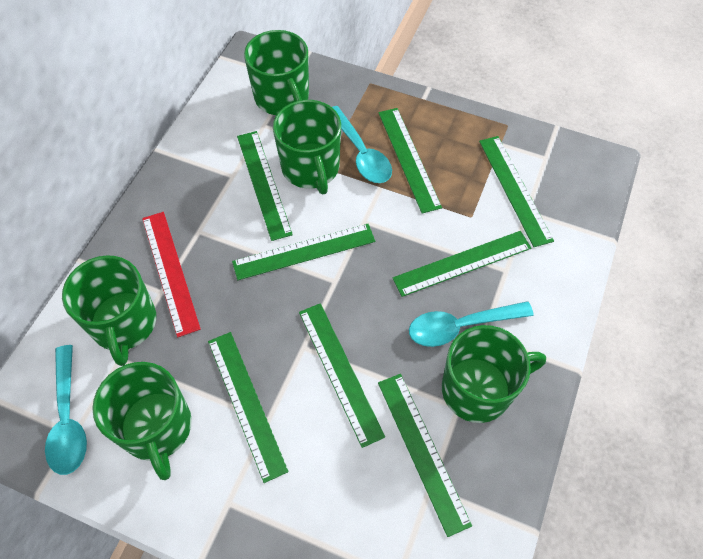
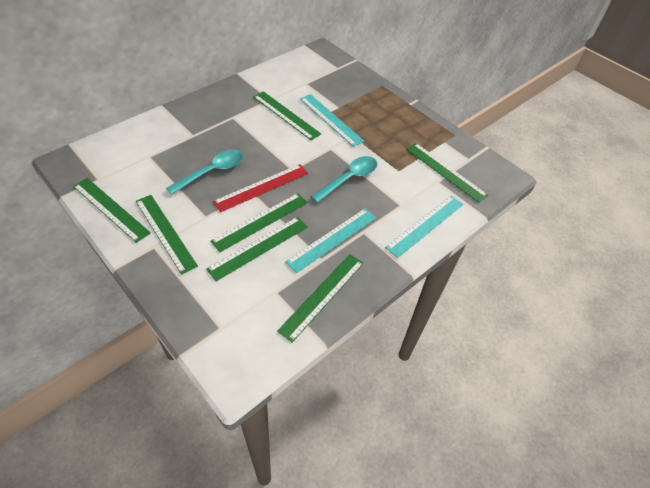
green mug: [62,255,156,366] [92,362,192,480] [244,30,309,115] [273,100,341,194] [442,325,546,423] = 5 -> none = 0
green ruler: [208,332,289,483] [232,224,375,280] [237,131,293,241] [299,303,385,448] [378,374,472,537] [379,108,442,214] [392,231,531,297] [479,136,554,247] = 8 -> [73,178,151,243] [135,195,198,275] [206,217,308,281] [210,193,308,252] [253,91,321,140] [277,254,364,342] [406,143,488,203] = 7
turquoise ruler: none = 0 -> [285,208,376,273] [300,94,364,147] [385,195,463,258] = 3
turquoise spoon: [45,345,87,475] [332,106,392,183] [409,301,534,347] = 3 -> [166,150,243,195] [311,156,377,203] = 2

